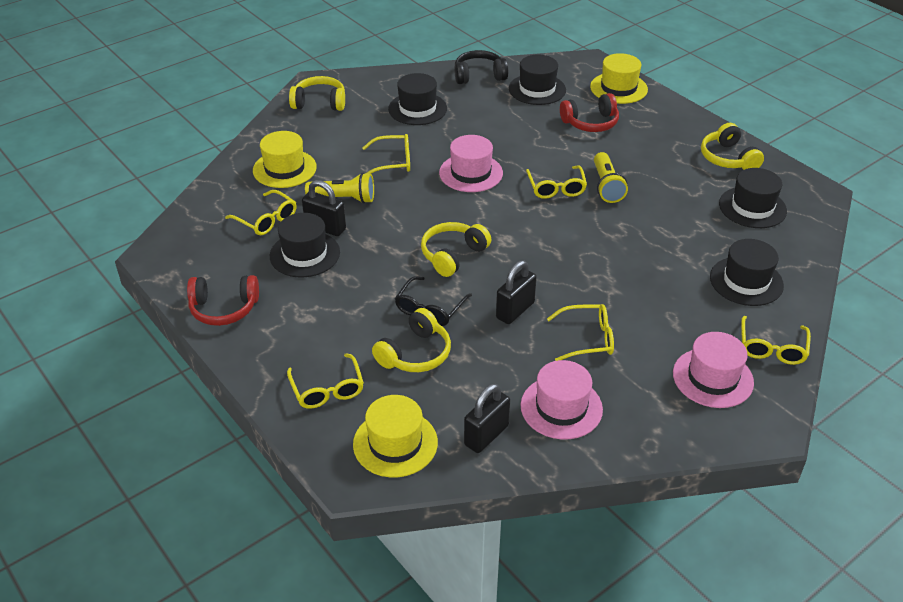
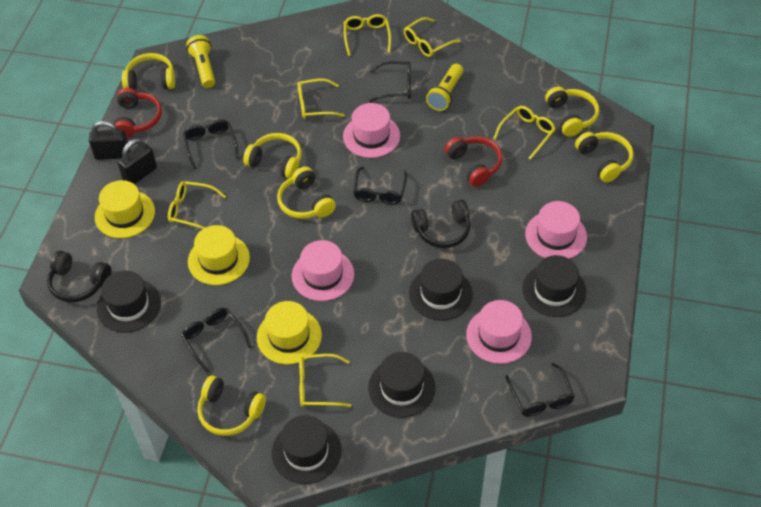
black glasses: [395,276,472,326] = 1 -> [181,308,251,374] [183,119,239,170] [353,166,407,205] [369,61,411,102] [505,363,575,417] = 5
black headphones: [454,50,508,84] = 1 -> [47,251,111,302] [411,200,470,248] = 2
black padlock: [302,180,346,236] [464,383,510,453] [496,260,537,324] = 3 -> [89,121,130,160] [117,139,157,184] = 2
pink hat: [439,135,503,192] [521,360,603,439] [673,332,754,408] = 3 -> [292,240,354,301] [343,103,400,158] [466,300,532,364] [525,201,587,259] = 4
yellow headphones: [289,76,345,111] [372,308,451,372] [421,222,491,277] [701,123,764,170] = 4 -> [122,53,175,90] [197,375,266,436] [243,133,302,179] [277,166,336,219] [545,87,599,137] [575,132,634,182] = 6

